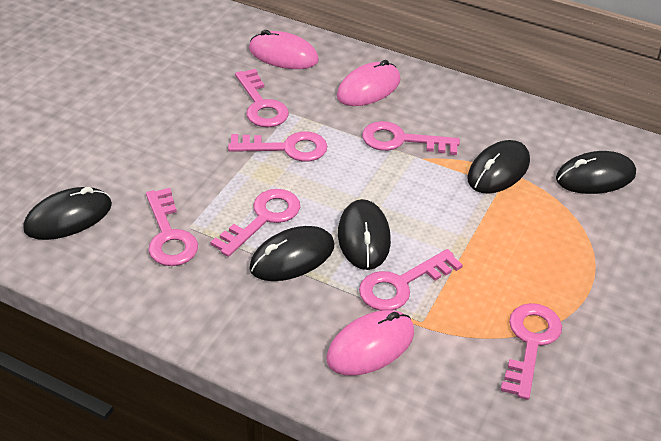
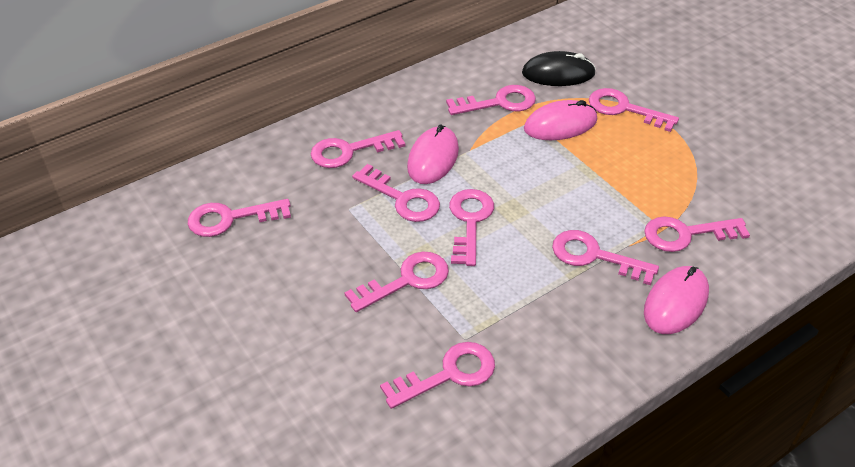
black mouse: [23,187,112,240] [249,226,334,281] [338,199,391,270] [467,140,530,194] [556,151,636,194] = 5 -> [522,51,596,86] = 1
pink key: [146,188,198,266] [210,189,300,257] [228,131,327,162] [235,69,289,127] [359,249,463,311] [362,121,460,155] [500,303,562,400] = 7 -> [188,199,291,237] [311,130,405,168] [345,252,449,312] [352,164,440,222] [380,342,495,409] [446,85,536,115] [449,189,494,266] [552,230,659,285] [589,88,679,132] [644,217,750,252] = 10

